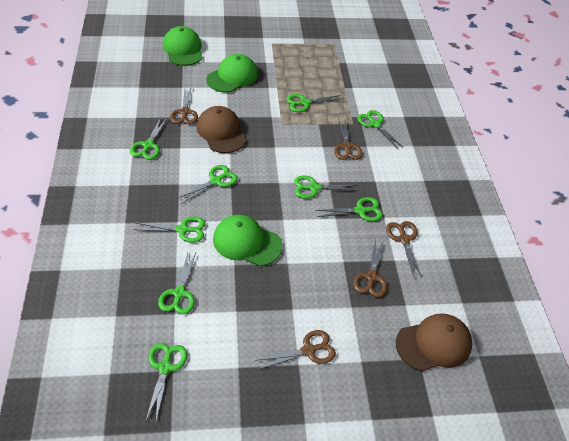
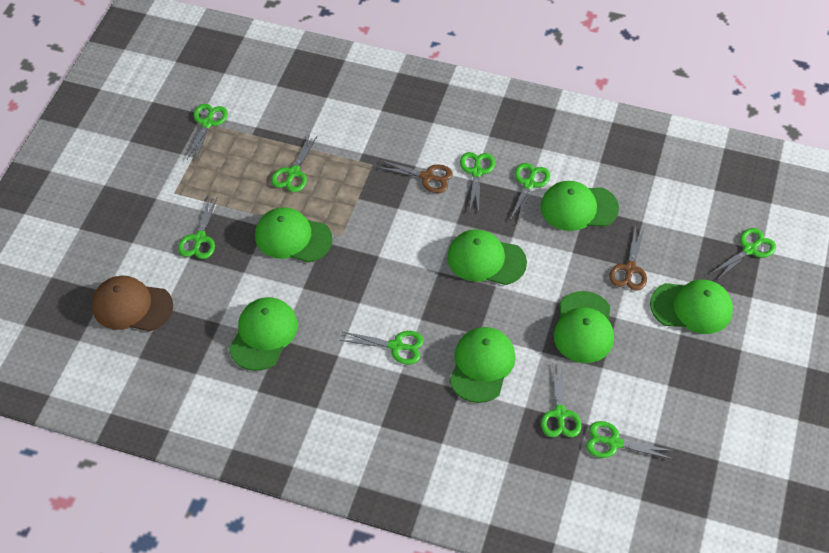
brown cap: [197,106,246,153] [396,313,472,371] = 2 -> [92,276,173,331] = 1
brown scissors: [170,85,198,124] [255,330,336,369] [334,118,363,160] [353,239,387,297] [386,221,422,277] = 5 -> [376,160,453,193] [609,225,647,291] = 2
green cap: [163,26,203,66] [206,54,258,93] [213,215,282,266] = 3 -> [229,297,298,371] [255,207,332,262] [447,229,527,285] [449,327,516,403] [541,181,619,231] [553,291,614,363] [650,280,733,334] = 7

